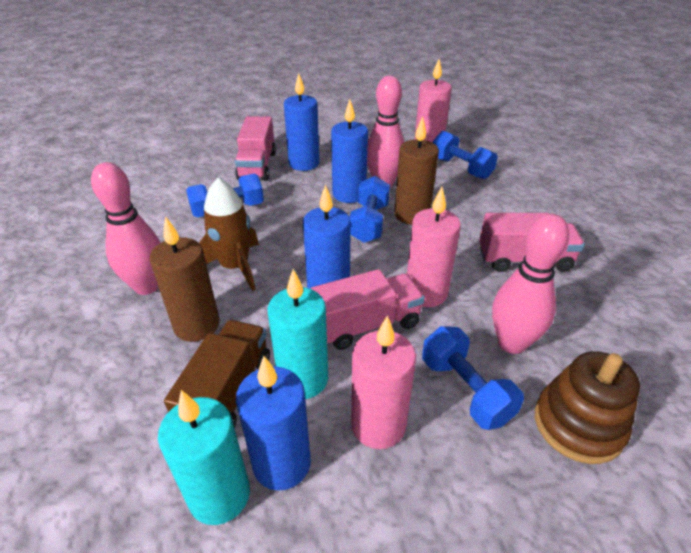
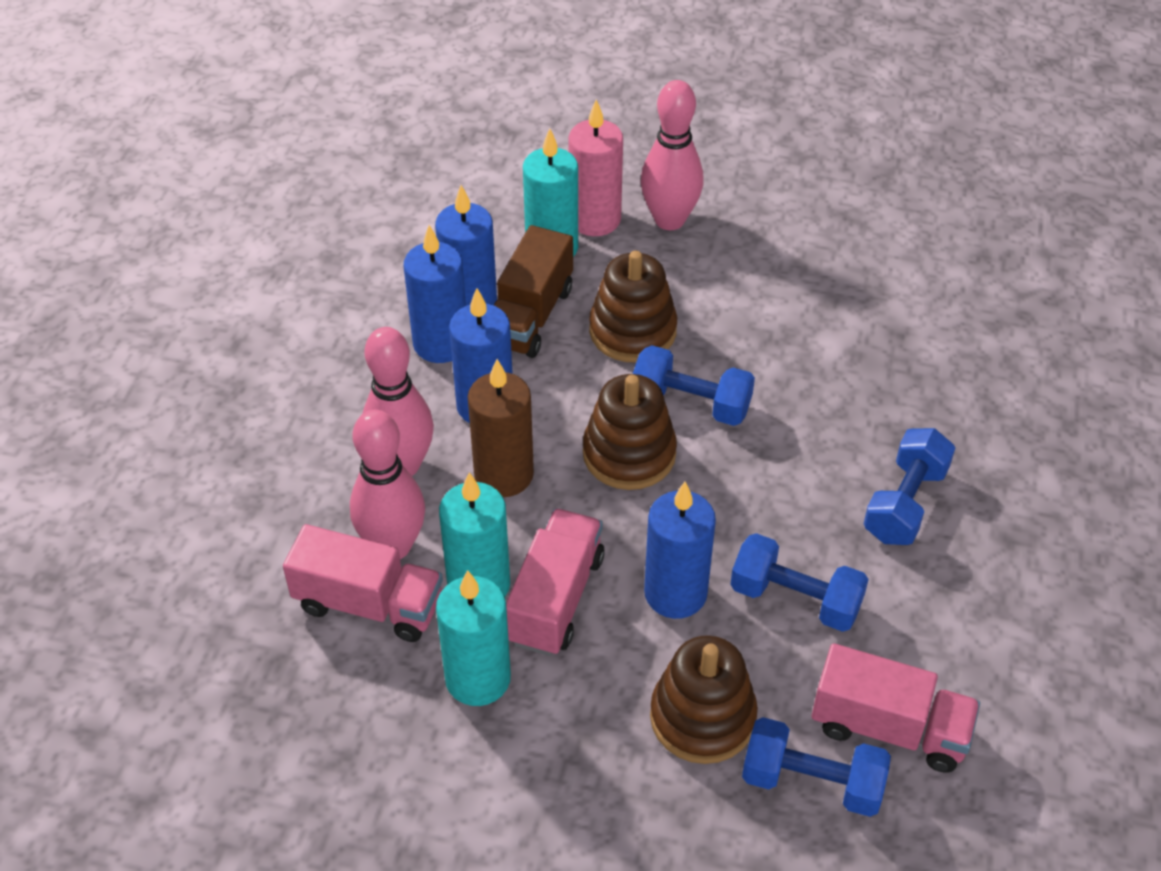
brown candle: [149,216,219,342] [394,117,439,225] = 2 -> [468,359,534,497] = 1
brown rocket: [199,178,259,291] = 1 -> none = 0
brown stacking toy: [535,351,640,464] = 1 -> [583,374,677,490] [589,250,677,362] [650,635,758,764] = 3
pink candle: [351,316,416,449] [407,187,461,307] [414,59,452,143] = 3 -> [569,99,623,236] = 1
turquoise candle: [158,390,250,525] [268,269,328,399] = 2 -> [436,570,511,706] [439,472,510,596] [523,128,578,257] = 3

